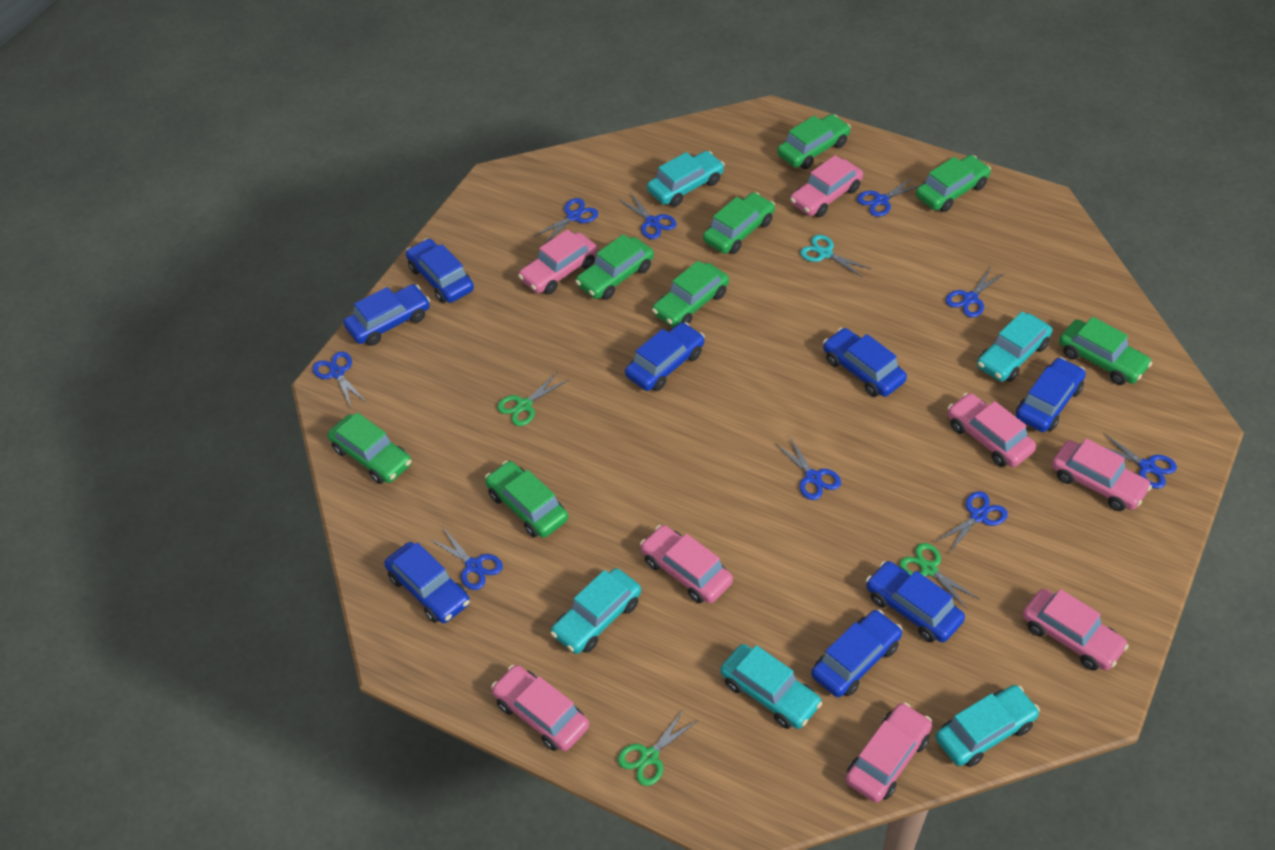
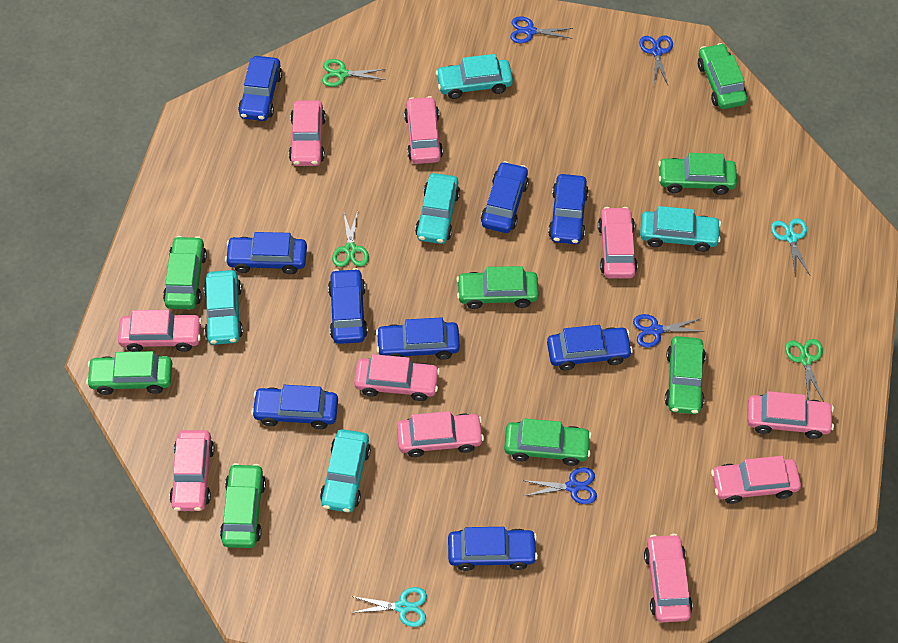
blue car: [343,284,430,346] [384,542,470,623] [406,238,474,303] [625,322,705,391] [811,610,902,698] [823,328,907,397] [866,561,965,643] [1016,357,1086,432] = 8 -> [225,232,307,274] [238,56,282,121] [251,385,338,429] [328,268,368,344] [376,317,460,360] [448,527,538,571] [481,161,529,233] [547,325,633,370] [548,174,589,244] = 9
blue scissors: [312,351,367,408] [430,528,503,590] [534,198,598,244] [618,192,677,239] [776,437,841,500] [857,177,920,217] [935,491,1008,553] [946,267,1005,318] [1103,433,1177,489] = 9 -> [510,16,573,43] [522,467,597,504] [633,314,702,348] [639,35,673,85] = 4
pink car: [491,665,589,751] [518,229,598,294] [640,525,733,603] [790,155,863,217] [845,702,932,803] [948,393,1036,467] [1023,589,1129,671] [1052,438,1152,511] = 8 -> [118,310,202,352] [169,430,215,511] [289,100,326,166] [354,354,440,401] [397,411,484,457] [404,96,443,164] [598,207,638,278] [644,534,693,622] [711,456,801,504] [747,391,834,439] = 10
turquoise scissors: [800,235,871,278] = 1 -> [351,587,427,627] [771,218,810,277] = 2

